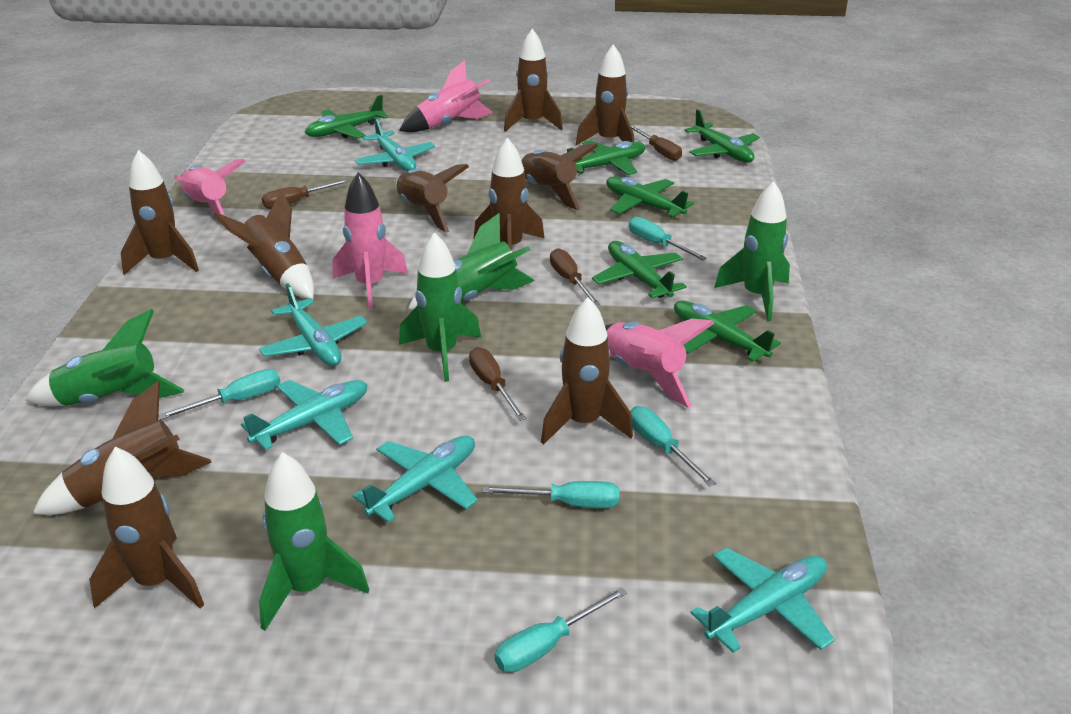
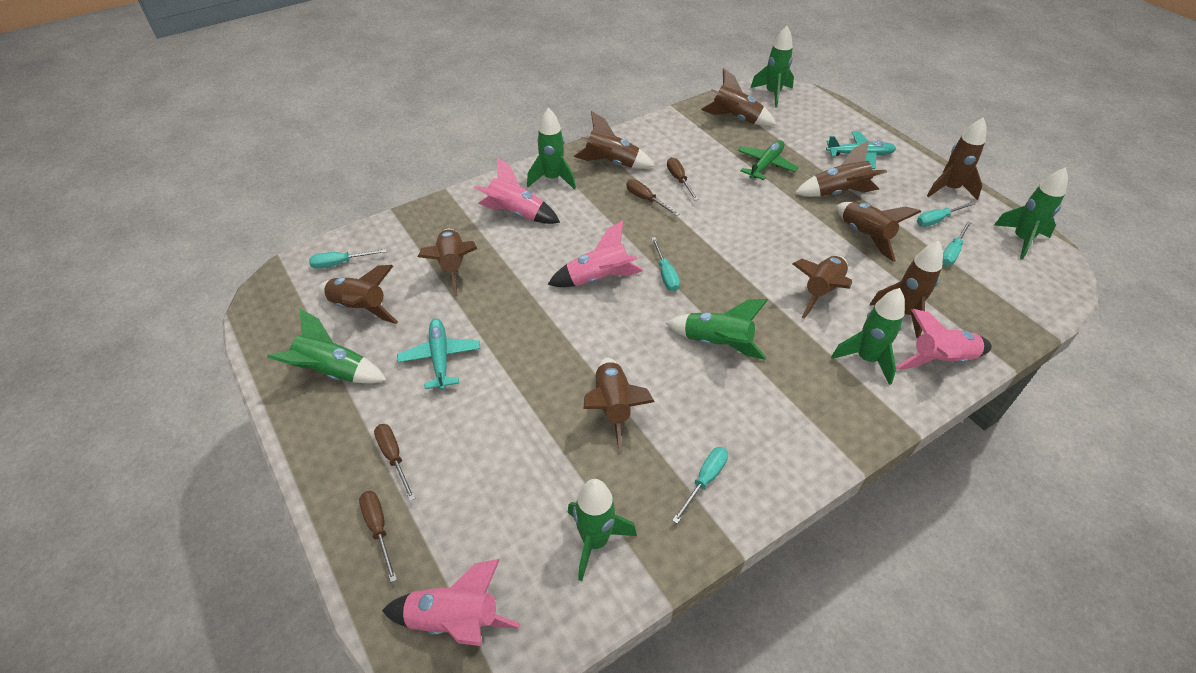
green plane: [304,95,388,139] [567,140,645,175] [592,241,687,298] [606,176,694,217] [674,301,781,362] [685,109,760,163] = 6 -> [738,140,799,180] = 1
green rocket: [25,309,184,406] [259,452,369,631] [399,232,481,382] [408,213,535,310] [714,181,790,321] = 5 -> [267,308,386,383] [527,107,576,190] [567,479,637,581] [666,299,768,360] [750,26,794,107] [831,288,905,385] [994,167,1068,260] = 7
turquoise plane: [241,380,368,450] [259,283,368,366] [353,436,478,523] [355,117,435,172] [691,548,835,653] = 5 -> [397,319,481,390] [826,131,896,169] = 2

